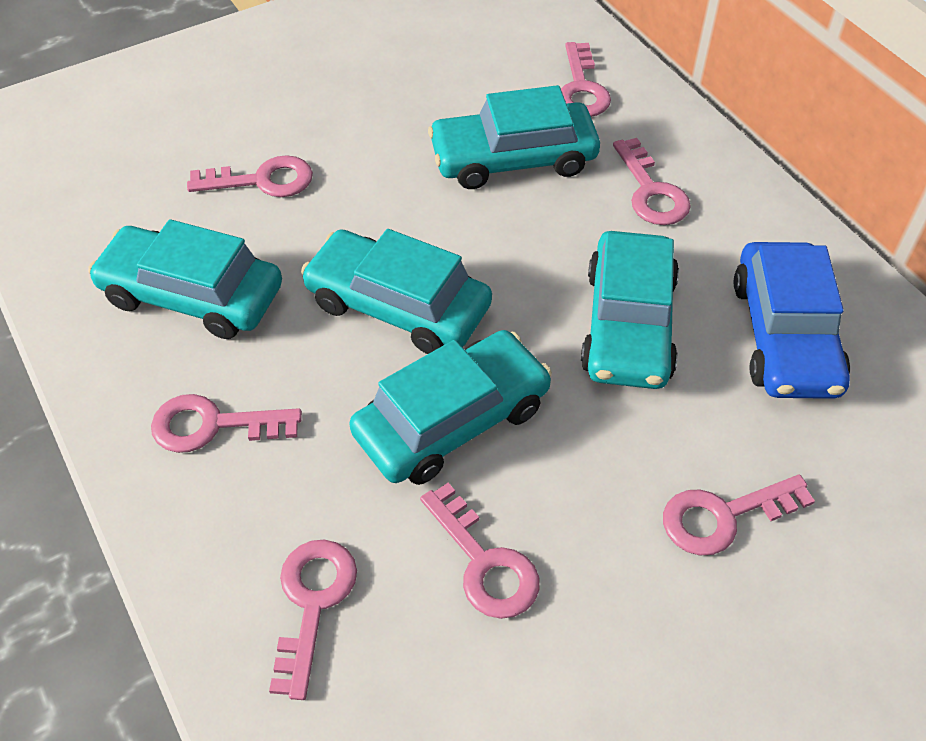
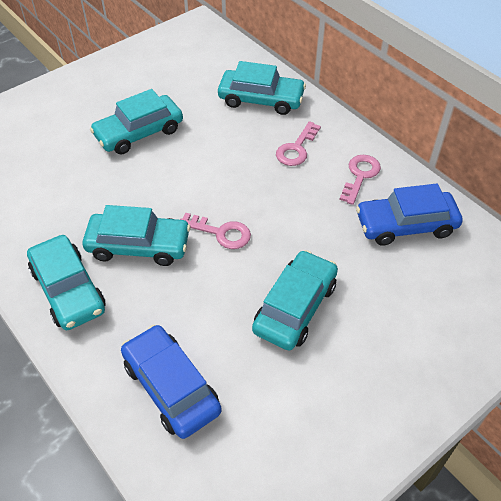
blue car: [734,242,850,399] = 1 -> [121,325,222,439] [356,183,463,246] = 2
pink key: [151,394,302,453] [187,155,313,197] [269,540,357,700] [420,483,539,619] [561,42,611,117] [613,138,691,225] [663,475,815,555] = 7 -> [180,213,251,249] [276,121,321,166] [340,155,381,205] = 3

